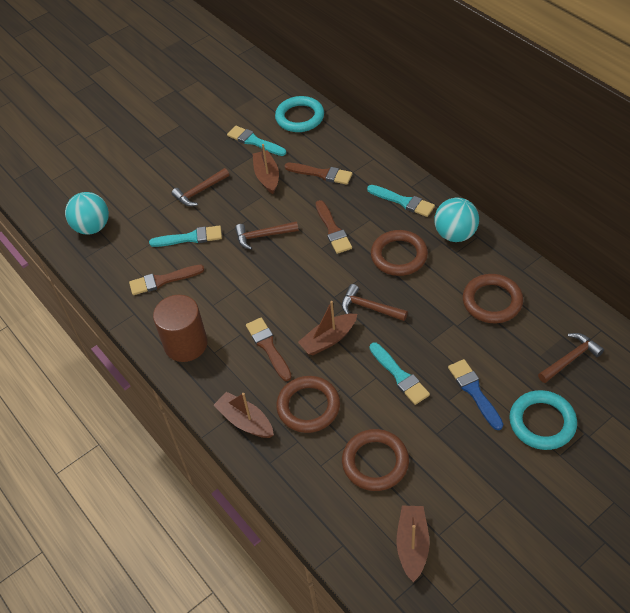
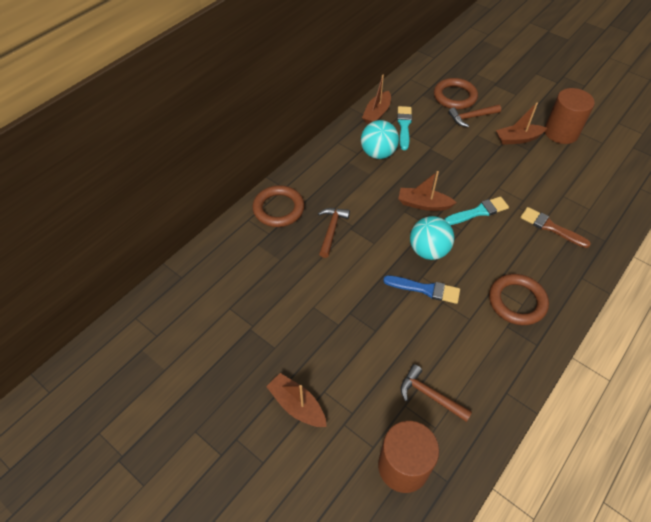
brown brush: [129,265,204,295] [246,317,292,381] [285,163,352,185] [316,200,352,254] = 4 -> [520,207,591,248] = 1
brown cylinder: [153,295,208,362] = 1 -> [378,421,439,493] [545,88,595,144] = 2
brown hammer: [172,168,229,206] [235,221,299,250] [342,284,408,321] [538,333,604,383] = 4 -> [318,208,350,258] [401,364,472,422] [448,104,501,127] = 3
brown ring: [276,376,340,433] [342,429,409,491] [371,230,428,276] [463,274,523,323] = 4 -> [252,185,305,227] [434,78,478,110] [489,274,549,325] = 3
turquoise brush: [149,225,222,247] [227,126,286,156] [367,185,435,217] [369,343,430,405] = 4 -> [397,106,412,150] [444,196,509,225] = 2
turquoise ring: [275,96,324,132] [509,390,577,450] = 2 -> none = 0

